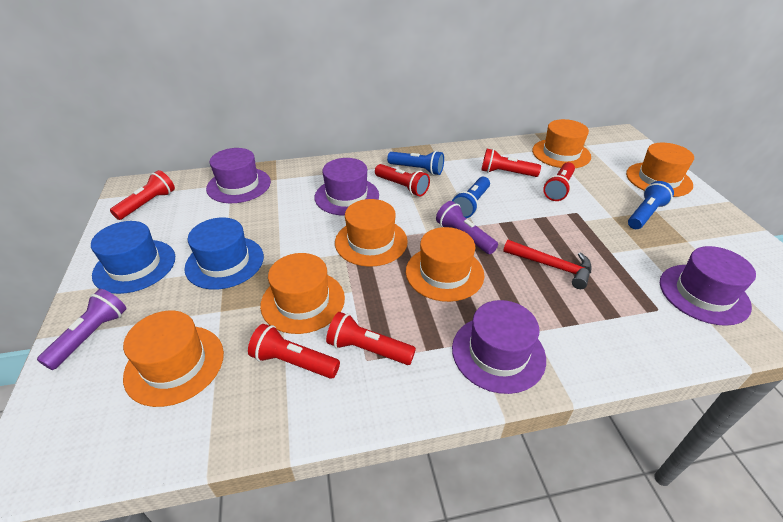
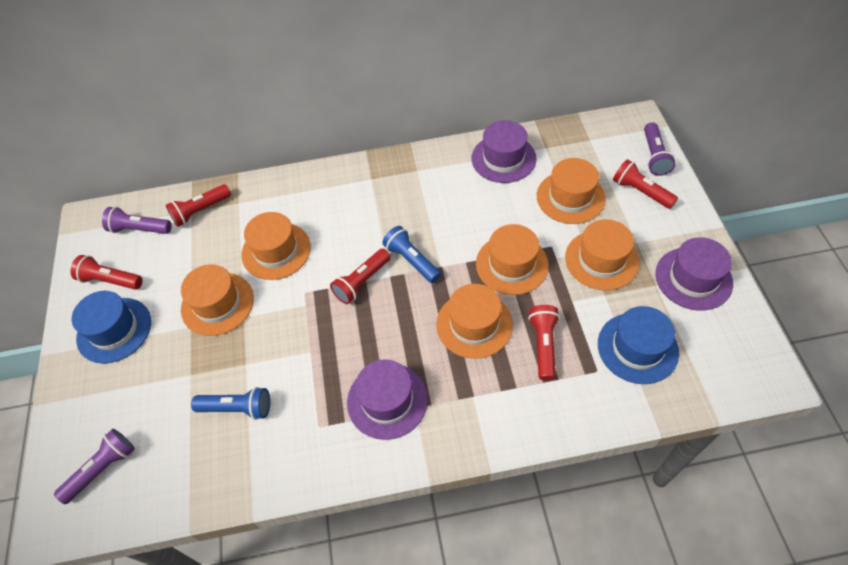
blue flashlight: [387,151,444,175] [452,177,490,218] [628,181,674,229] = 3 -> [191,387,270,420] [383,226,441,283] = 2
purple flashlight: [37,289,126,370] [436,201,498,254] = 2 -> [54,429,135,504] [102,207,172,234] [644,122,675,176] = 3
purple hat: [206,148,271,203] [314,158,379,216] [452,300,546,394] [660,246,756,326] = 4 -> [347,359,428,440] [472,120,537,183] [655,237,733,311] = 3
red flashlight: [110,170,175,220] [248,324,340,379] [326,312,416,365] [375,164,430,196] [481,149,541,177] [543,162,575,201] = 6 -> [70,255,143,290] [166,184,231,227] [330,248,390,304] [528,305,560,381] [613,159,678,209] = 5
red hammer: [503,240,592,289] = 1 -> none = 0

